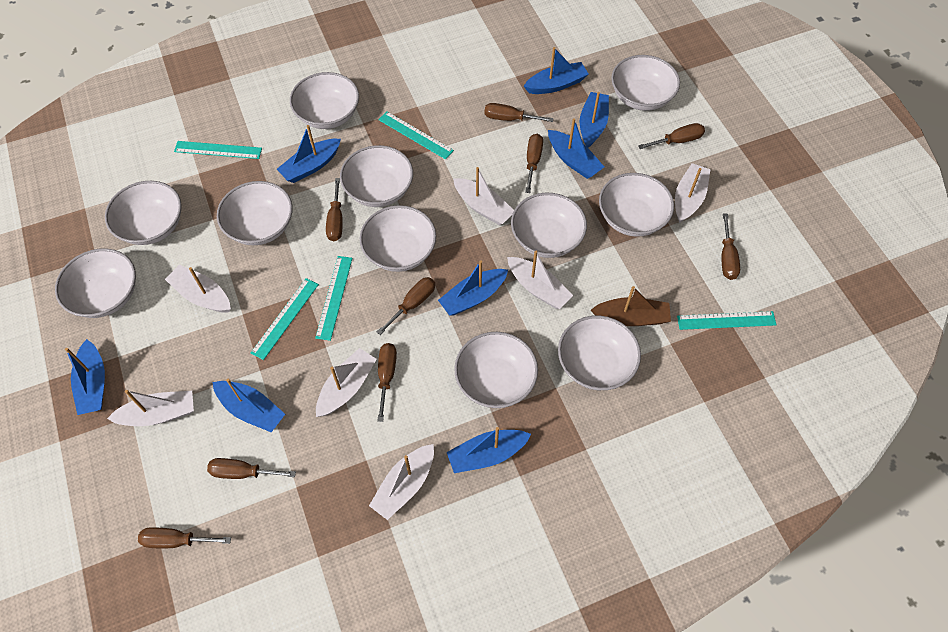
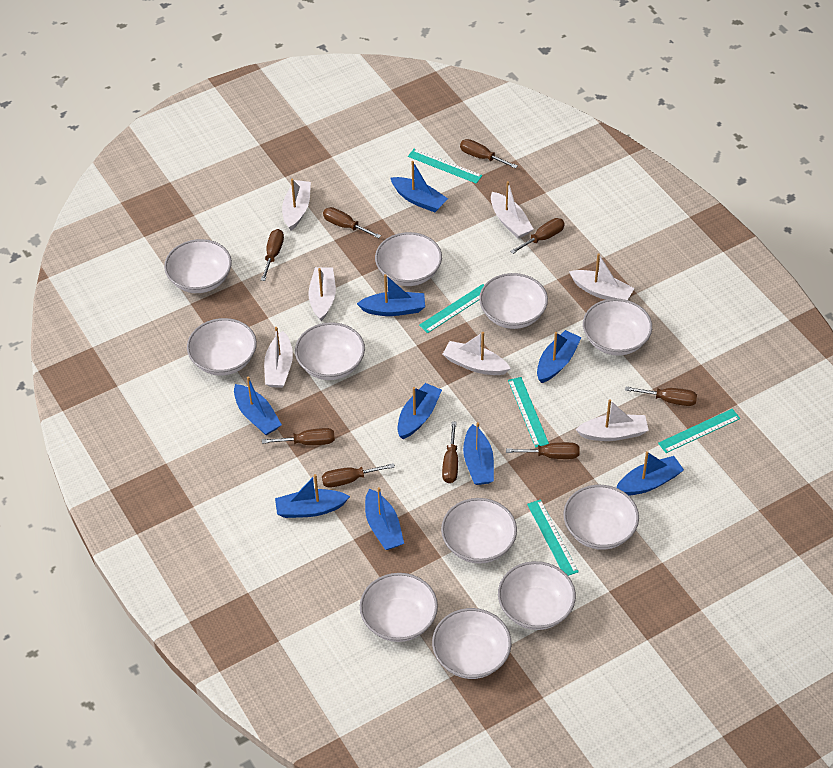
blue boat: [65,339,105,415] [212,379,285,432] [277,125,341,183] [438,260,508,316] [446,427,531,473] [524,47,589,94] [548,118,604,179] [580,92,609,148] = 8 -> [234,376,282,435] [275,474,350,518] [357,274,425,316] [365,487,404,550] [391,161,448,212] [397,383,442,439] [463,422,494,485] [537,330,582,383] [616,451,684,496] = 9
brown boat: [591,286,671,326] = 1 -> none = 0

